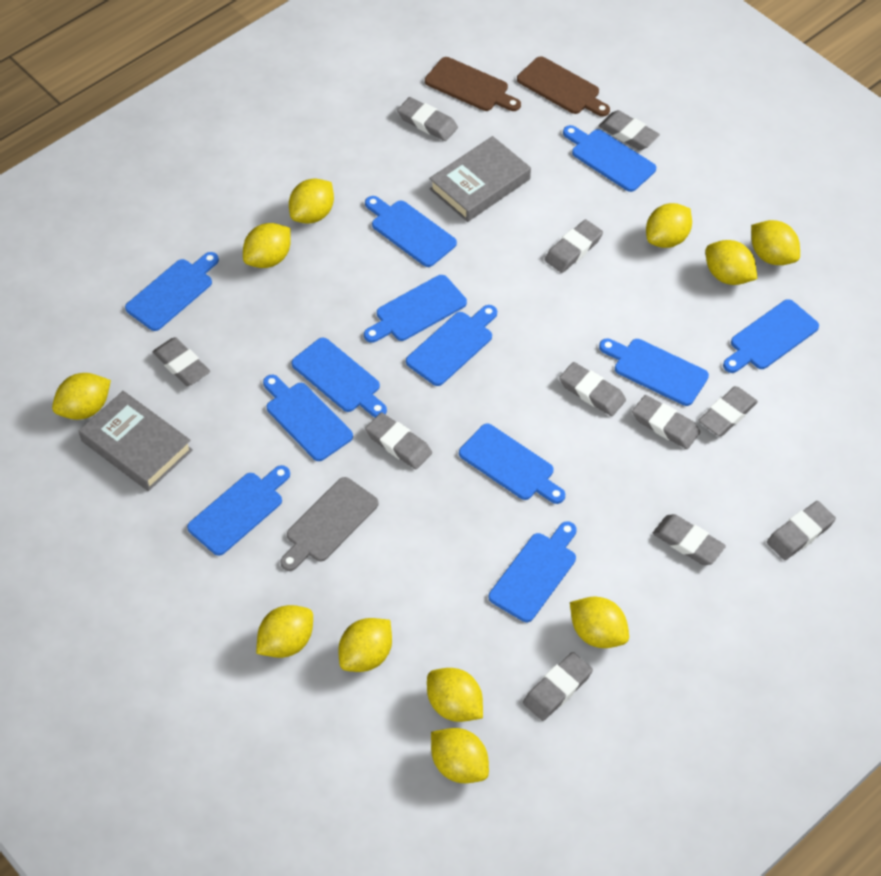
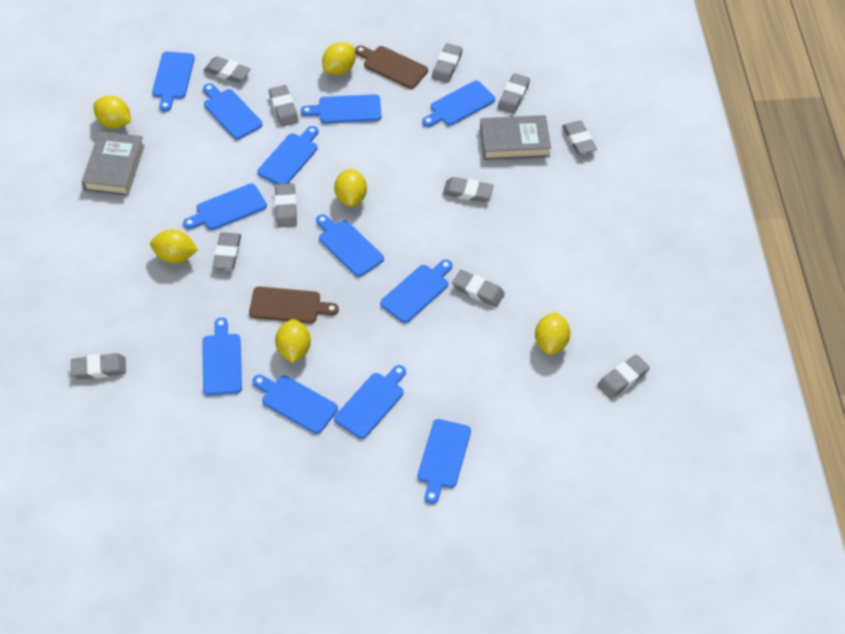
grey cutting board: [280,477,379,571] = 1 -> none = 0
yellow lemon: [52,373,111,420] [243,223,291,268] [256,605,313,658] [289,178,334,224] [338,618,392,672] [427,668,483,722] [431,728,489,783] [570,597,629,648] [646,203,692,248] [705,240,757,285] [751,220,800,265] = 11 -> [94,96,131,129] [150,229,198,263] [275,319,311,363] [322,42,356,75] [334,169,367,207] [535,312,570,355] = 6

